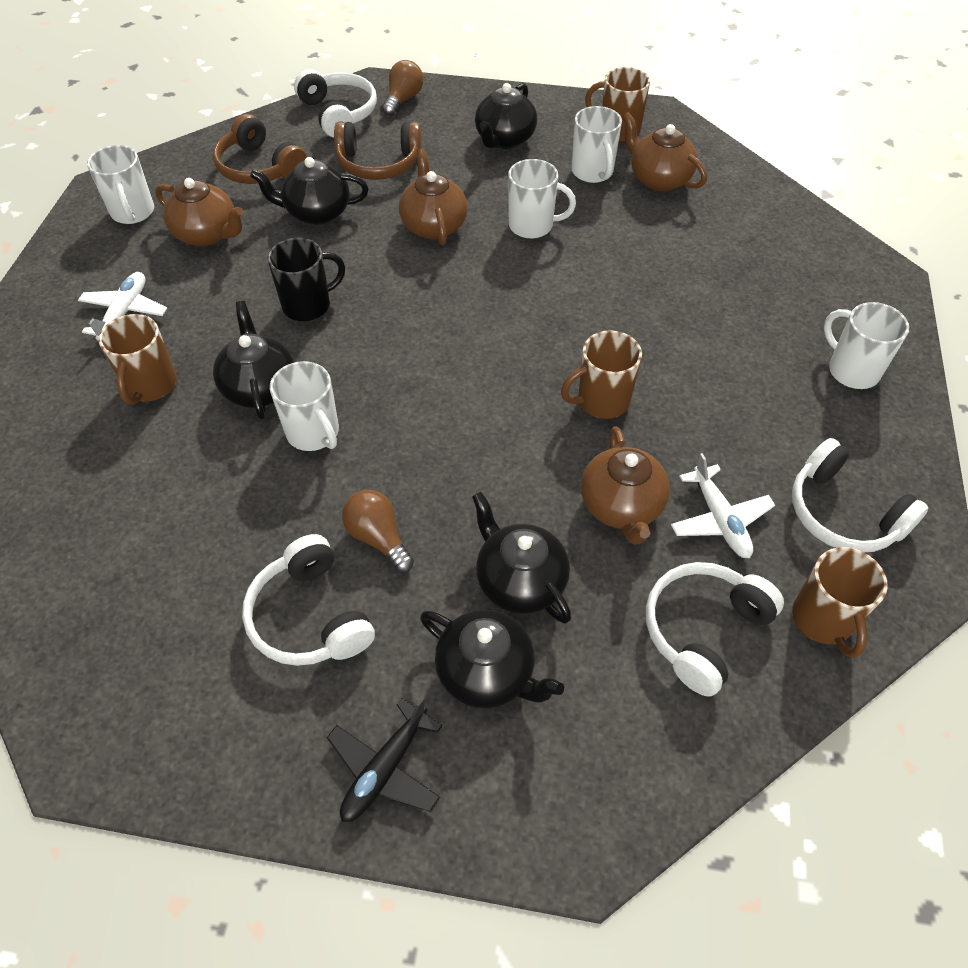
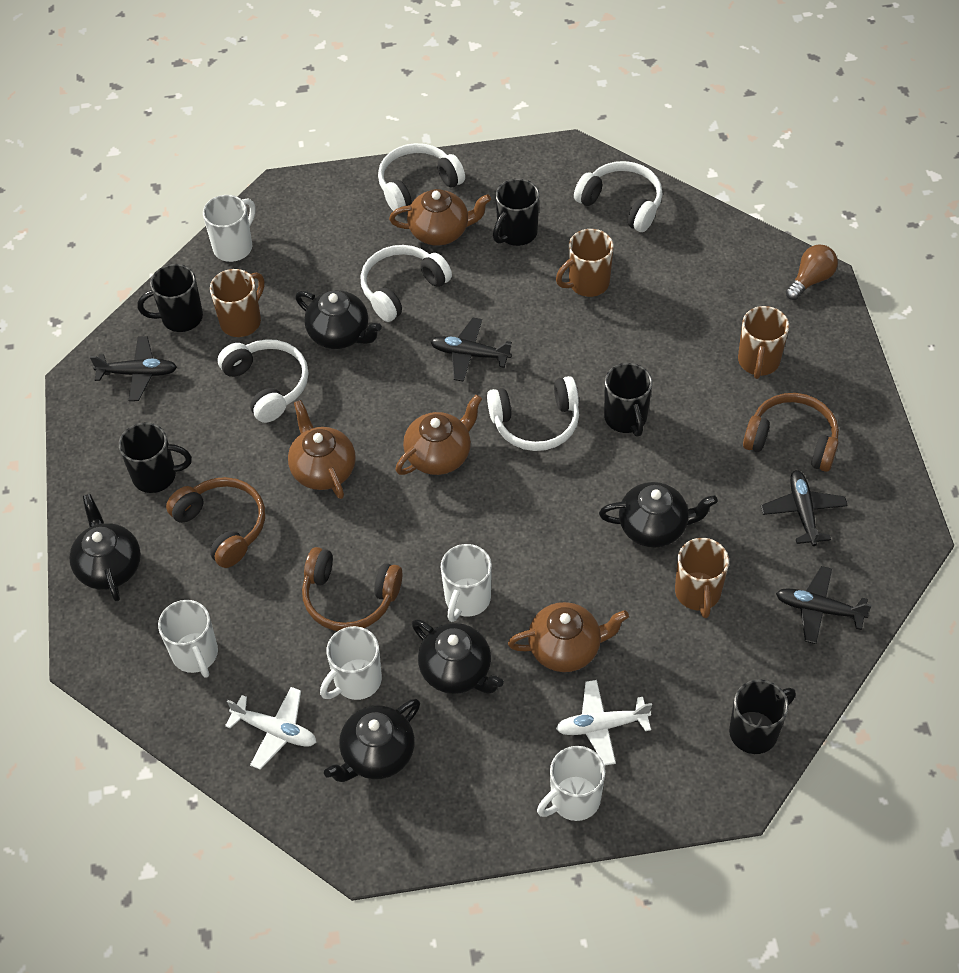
black mug: [268,238,345,321] = 1 -> [119,422,192,493] [138,264,203,332] [493,179,539,246] [604,363,652,436] [729,679,795,754] = 5
black plane: [327,697,442,822] = 1 -> [90,337,177,401] [430,318,512,382] [761,470,848,546] [776,566,872,644] = 4
brown headphones: [213,114,307,184] [334,122,422,180] = 2 -> [166,477,265,568] [302,547,402,631] [743,393,839,472] = 3
brown light bulb: [342,490,414,572] [382,60,424,116] = 2 -> [786,245,838,300] = 1
white headphones: [242,534,375,666] [294,69,377,138] [646,562,784,697] [792,438,928,552] = 4 -> [218,339,309,423] [361,245,452,322] [378,143,465,211] [487,376,579,451] [574,161,663,232] = 5

